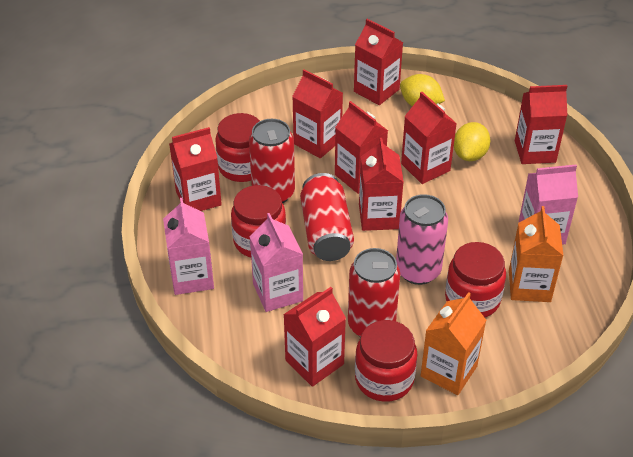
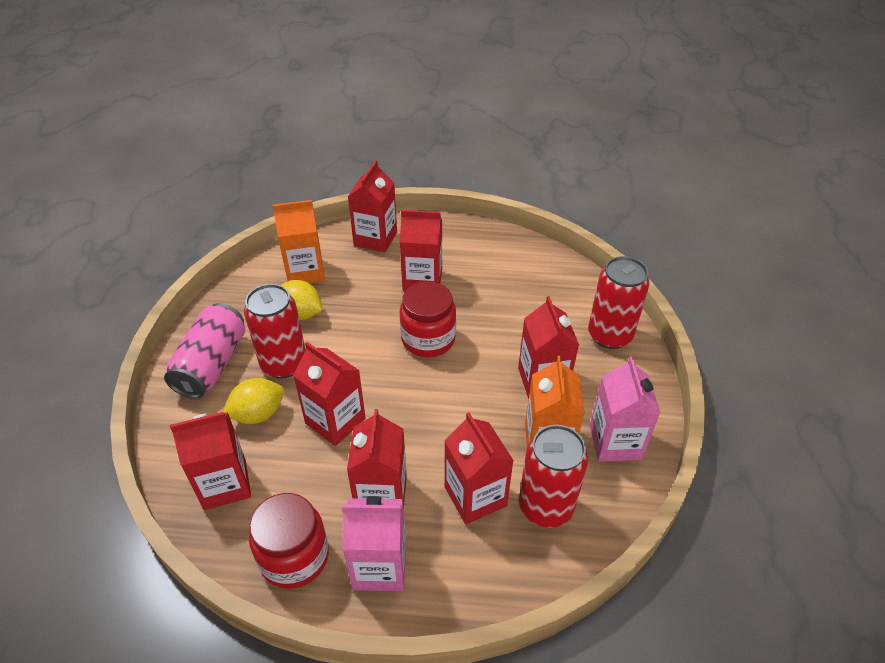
pink carton: [163,198,214,295] [249,213,303,312] [519,164,578,245] = 3 -> [342,496,407,591] [590,356,660,462] = 2
red carton: [169,127,222,211] [283,287,346,387] [292,69,343,158] [335,101,388,194] [354,19,403,105] [359,138,404,231] [401,92,457,184] [515,85,567,164] = 8 -> [170,412,251,510] [293,342,366,446] [347,409,407,506] [348,160,397,252] [400,210,442,292] [444,412,514,524] [518,296,579,399] = 7
red jar: [215,113,260,182] [231,185,286,257] [355,320,417,402] [445,242,506,317] = 4 -> [249,493,329,589] [399,281,456,357] = 2

